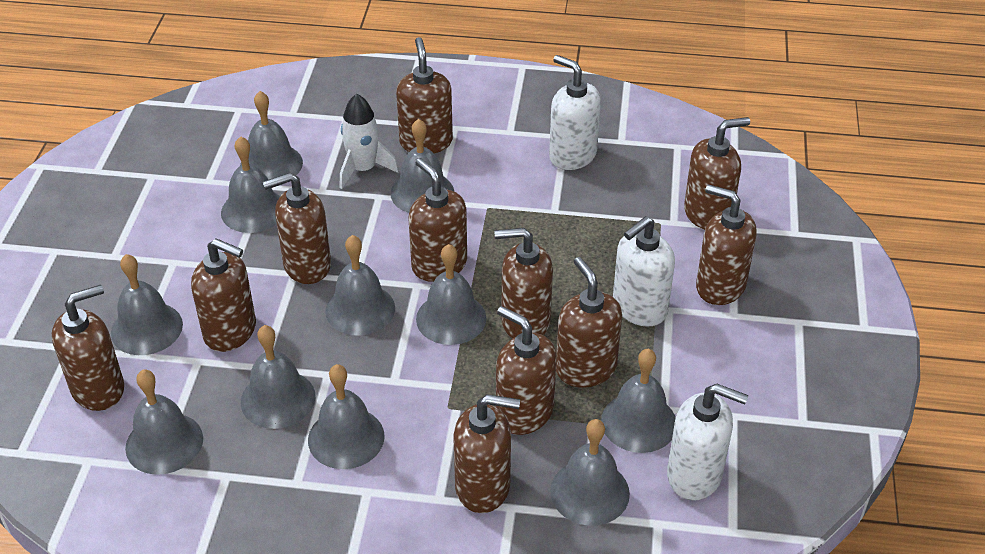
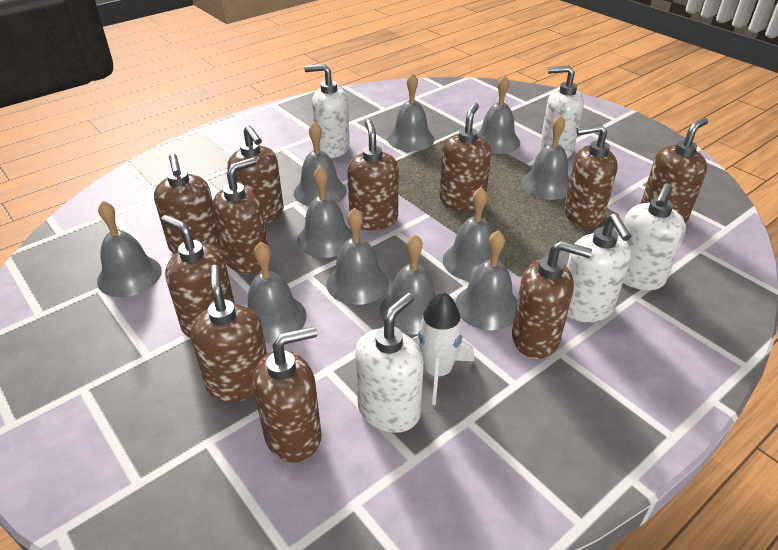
white soap dispenser: [549,55,601,170] [613,216,675,327] [667,384,748,501] = 3 -> [304,64,350,158] [355,293,424,433] [540,66,584,158] [567,214,631,322] [620,183,686,290] = 5

